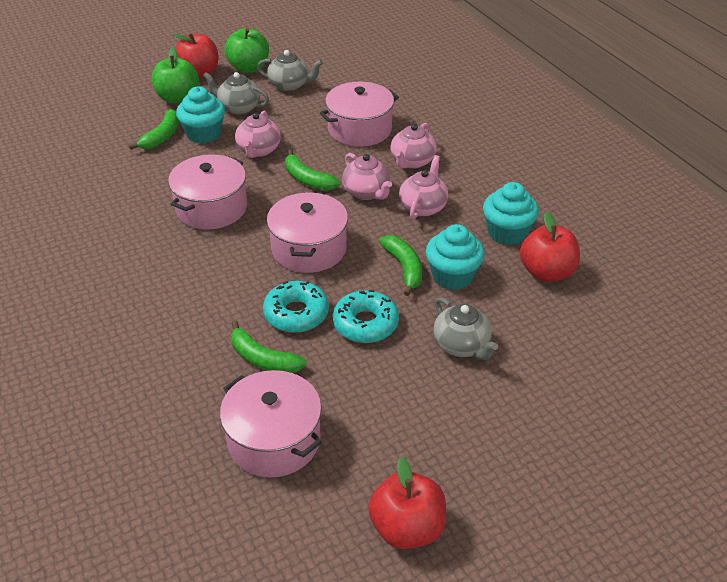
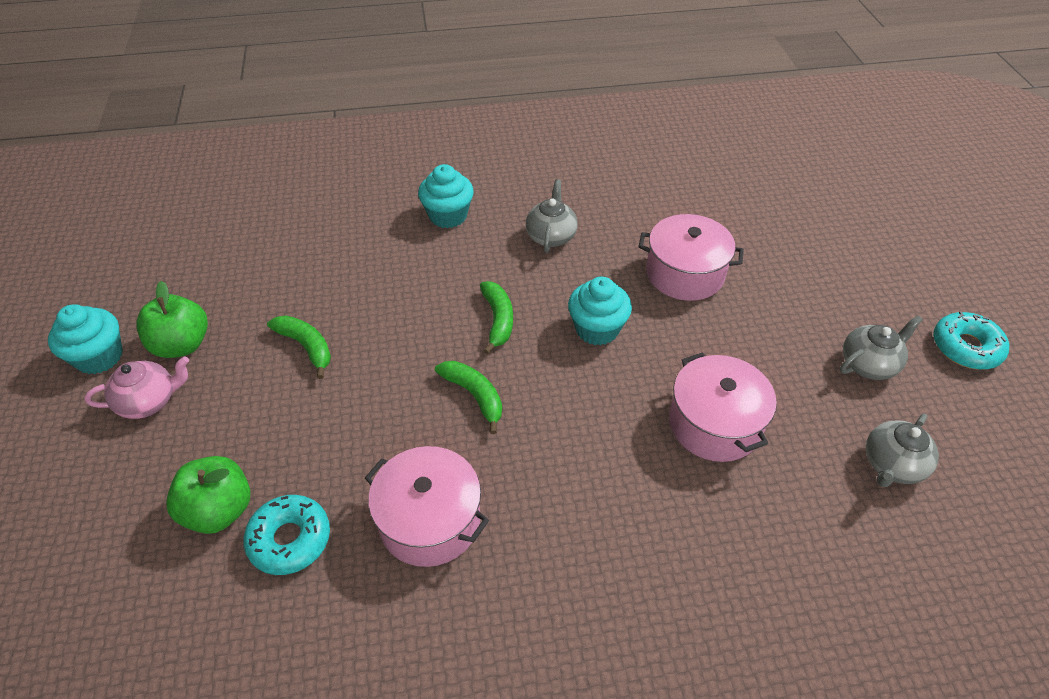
green banana: [129,109,179,150] [231,321,307,373] [285,149,340,190] [379,235,422,296] = 4 -> [267,315,331,379] [435,361,502,434] [480,281,513,354] = 3
pink pot: [168,154,247,230] [220,370,322,478] [267,192,348,273] [320,82,399,147] = 4 -> [365,446,489,567] [638,214,744,301] [669,353,777,462] = 3
pink teapot: [235,111,281,158] [342,153,392,200] [390,123,437,169] [399,155,448,220] = 4 -> [84,356,189,419] = 1
red apple: [173,33,219,79] [368,457,446,549] [520,212,580,282] = 3 -> none = 0

